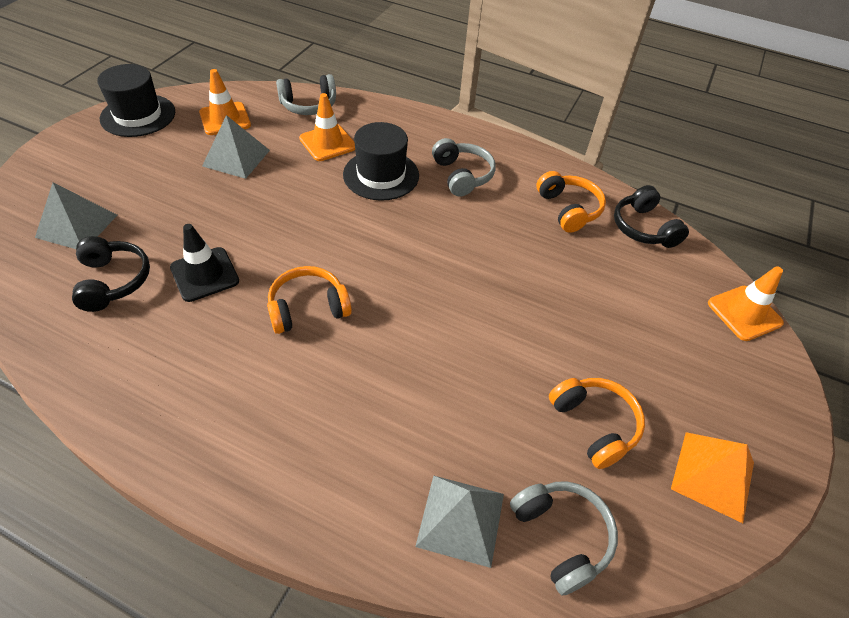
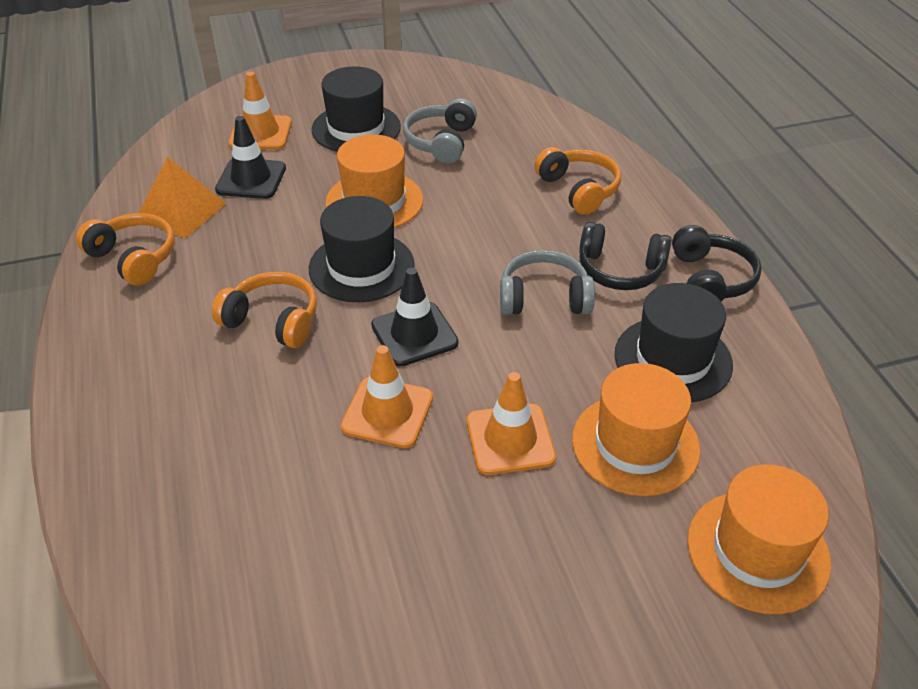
black hat: [97,64,175,137] [343,122,419,201] = 2 -> [309,196,415,302] [312,66,401,152] [615,283,733,403] = 3
black traffic cone: [170,224,239,302] = 1 -> [215,116,286,199] [371,268,459,367] = 2
grey headphones: [276,74,336,115] [432,138,496,197] [510,481,618,596] = 3 -> [403,99,477,164] [500,250,595,315] = 2
grey pyramid: [35,183,117,249] [202,115,270,179] [415,475,504,568] = 3 -> none = 0
orange hat: none = 0 -> [325,134,423,228] [572,363,700,496] [687,464,831,614] = 3

